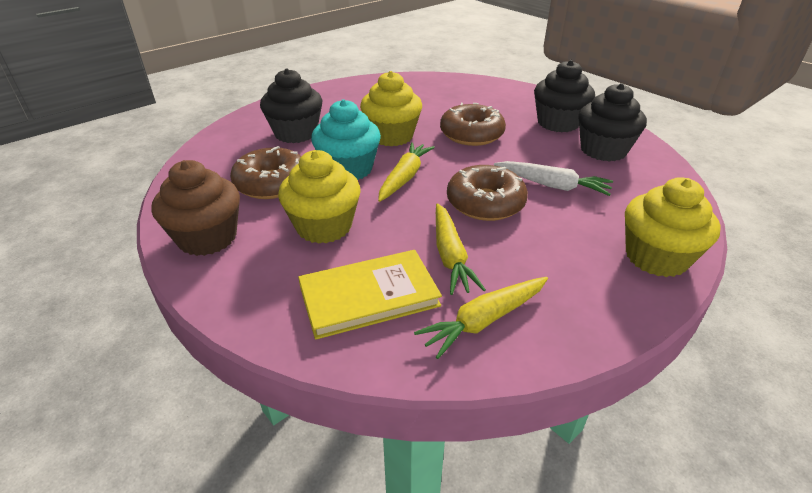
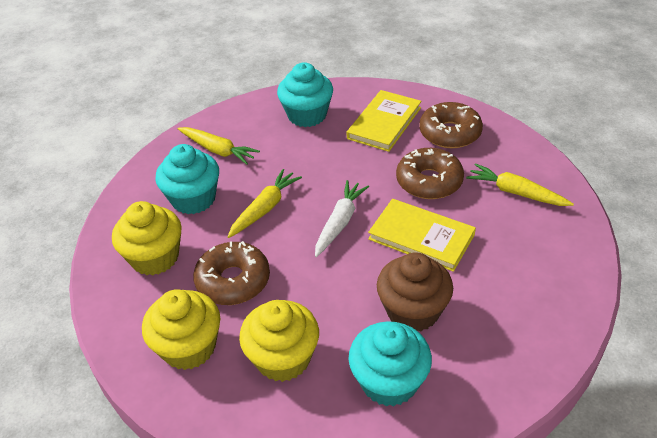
black cupcake: [260,68,322,143] [534,60,595,132] [578,83,647,162] = 3 -> none = 0
turquoise cupcake: [311,99,381,180] = 1 -> [155,144,219,214] [277,62,333,127] [349,321,432,407] = 3
yellow book: [298,250,442,339] = 1 -> [347,90,421,152] [368,199,476,272] = 2

